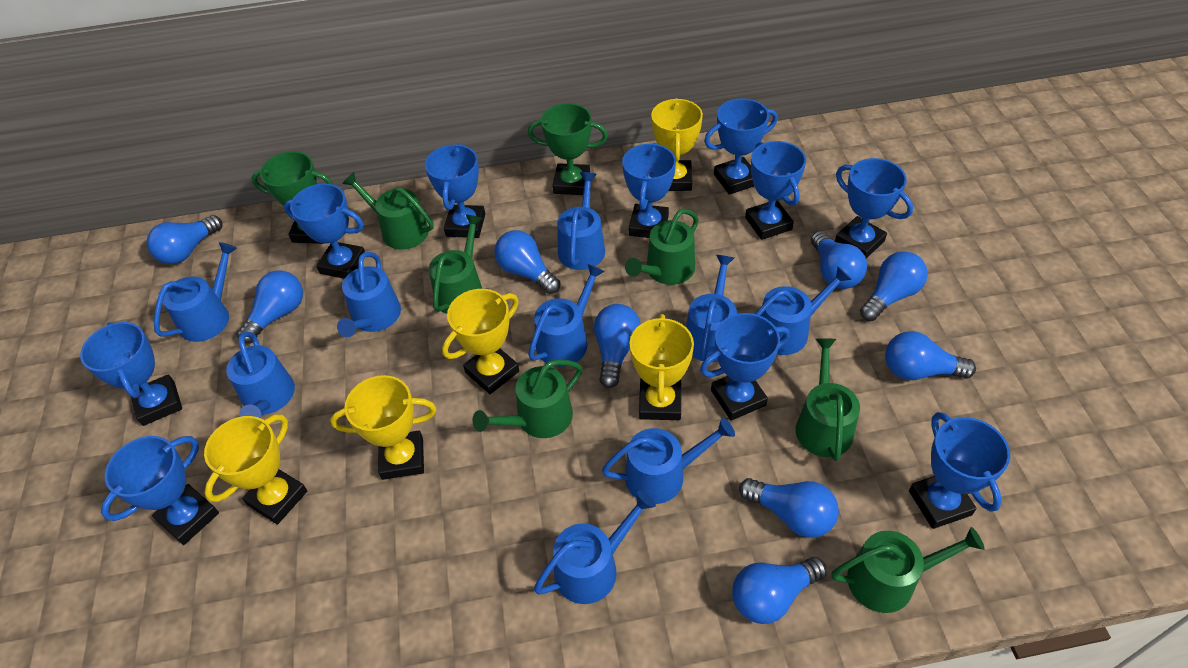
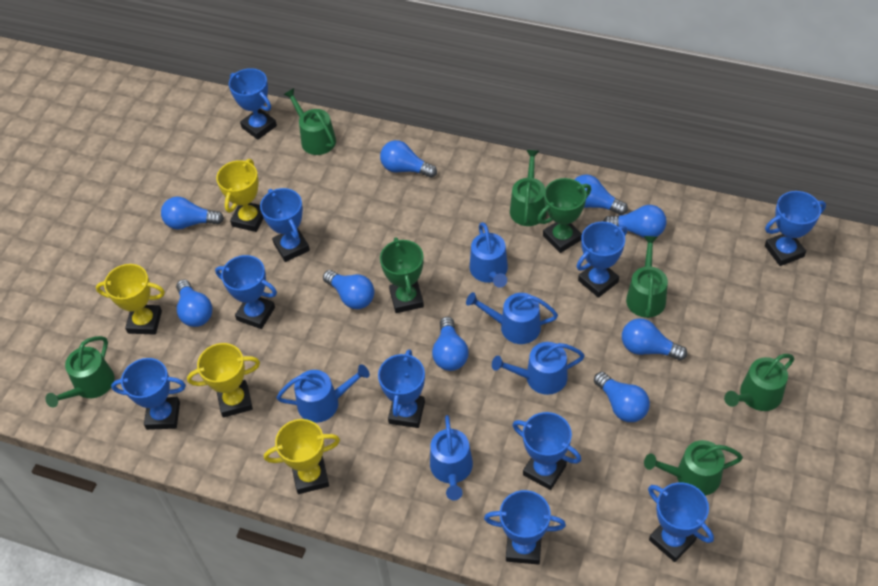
blue watering can: [154,242,237,342] [226,331,295,418] [337,252,401,337] [528,264,605,367] [534,491,656,604] [557,172,605,270] [602,418,735,504] [686,255,737,362] [755,266,852,355] = 9 -> [276,364,370,423] [430,415,473,500] [466,292,558,344] [470,222,508,288] [492,342,585,395] = 5
yellow trophy: [204,414,307,525] [330,375,436,480] [442,289,519,394] [629,314,694,420] [651,98,703,191] = 5 -> [96,264,165,335] [187,343,260,418] [216,159,264,232] [264,419,340,494] = 4

